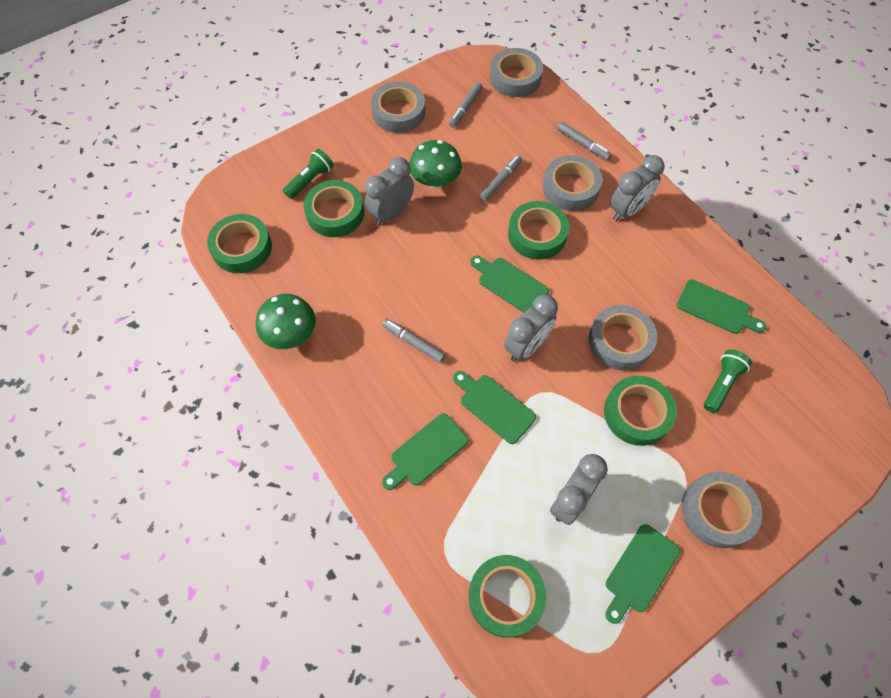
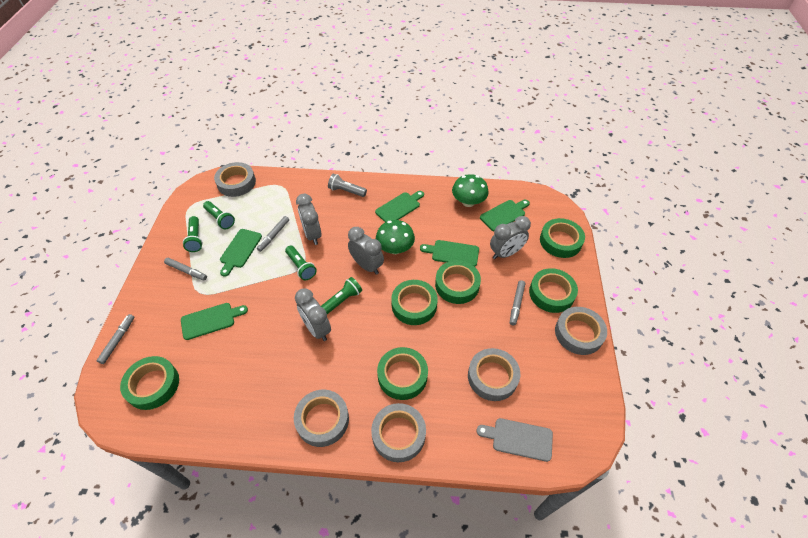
green flashlight: [283,149,334,199] [704,349,752,413] = 2 -> [183,216,203,252] [203,201,235,229] [285,245,317,280] [321,277,362,314] = 4
green tape: [207,214,272,273] [304,180,364,237] [469,555,546,638] [508,201,569,260] [604,376,677,446] = 5 -> [120,356,179,410] [377,347,428,400] [391,280,438,325] [435,260,481,304] [529,268,578,313] [540,218,585,258] = 6
grey cutting board: none = 0 -> [476,418,553,462] = 1
grey flashlight: none = 0 -> [328,174,367,197] = 1

